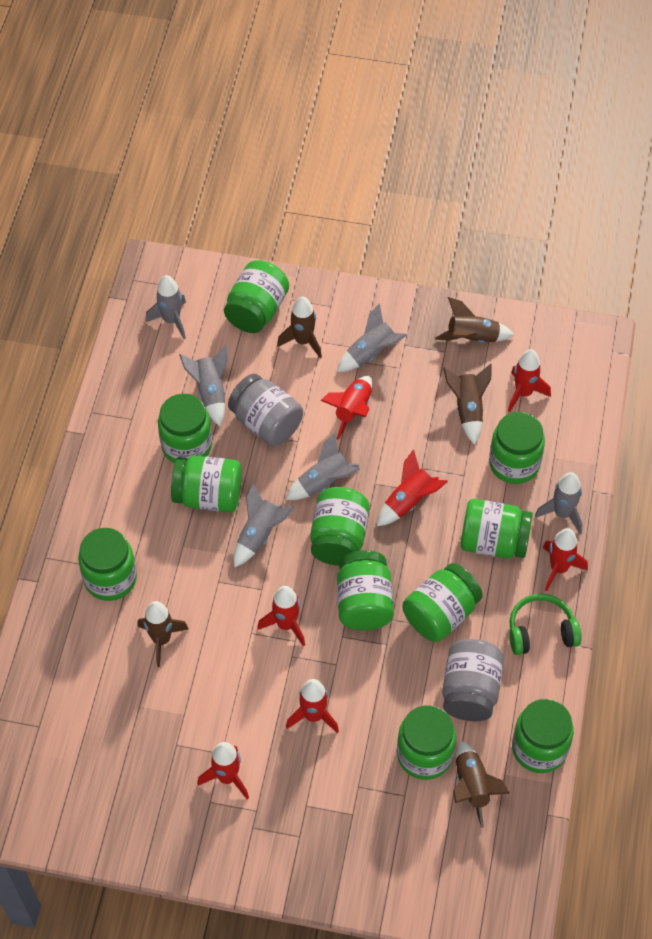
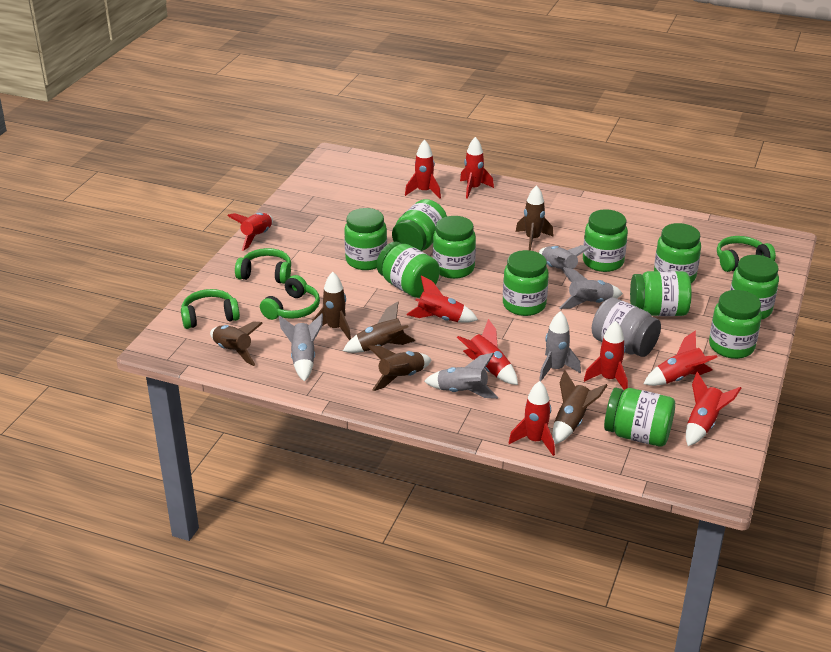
brown rocket: [137,601,188,667] [277,297,322,358] [435,297,514,343] [443,364,492,445] [453,742,510,828] = 5 -> [210,321,263,366] [312,272,351,340] [343,302,415,353] [368,346,432,391] [516,185,554,251] [552,370,608,444] = 6
green headphones: [509,594,582,655] = 1 -> [181,289,240,329] [235,248,291,284] [260,275,320,320] [717,236,776,272] = 4
grey jar: [228,374,303,446] [442,639,504,721] = 2 -> [592,297,661,357] = 1
grey rocket: [145,275,186,339] [179,344,228,426] [234,483,295,567] [286,432,360,500] [337,303,407,372] [535,472,583,534] = 6 -> [279,313,323,382] [424,353,498,399] [539,245,591,282] [539,311,581,381] [559,267,623,309] = 5
red rocket: [197,742,249,799] [257,586,305,646] [286,679,339,733] [320,376,372,440] [377,449,448,526] [508,349,551,412] [543,528,588,591] = 7 -> [227,213,273,251] [405,140,441,199] [407,276,478,323] [457,319,518,385] [460,137,494,199] [509,381,555,456] [584,321,628,390] [644,330,718,386] [686,372,741,446] = 9

